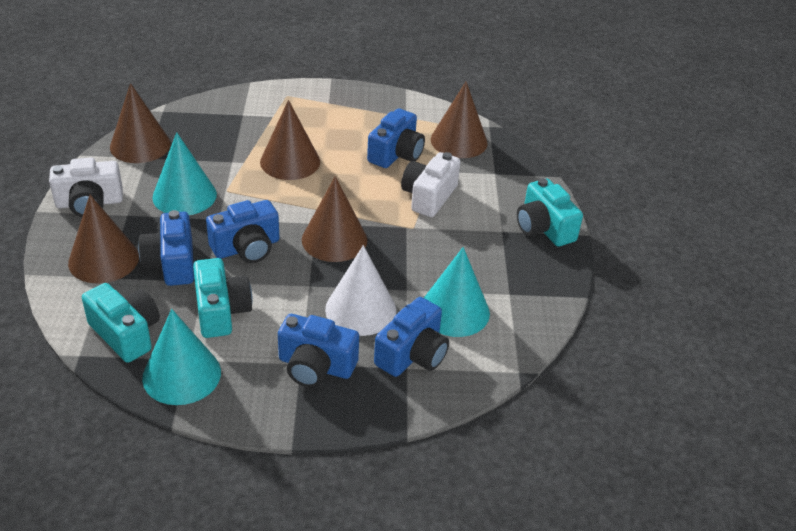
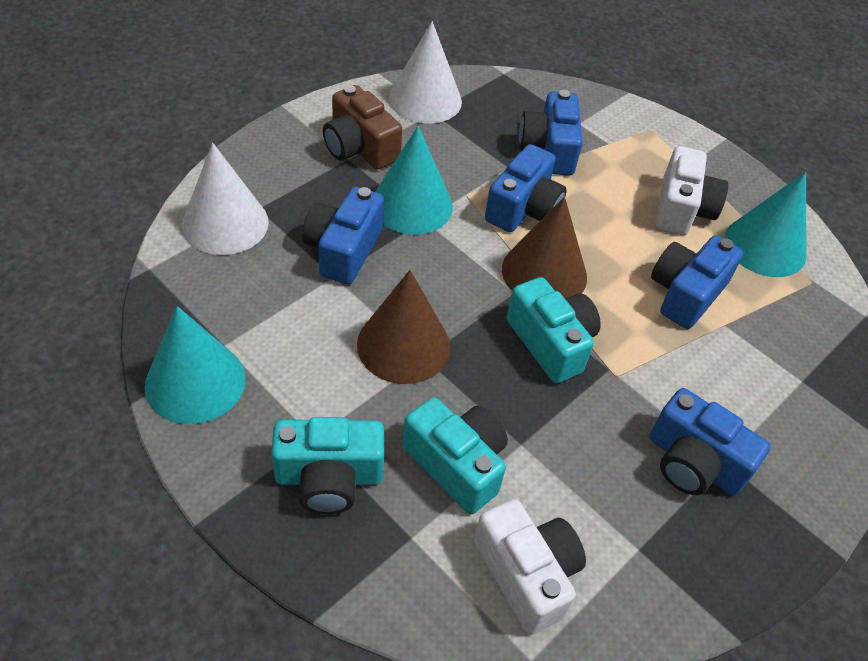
brown camera: none = 0 -> [323,85,402,170] = 1
brown cone: [68,195,139,284] [110,83,171,163] [260,100,320,180] [302,176,367,262] [431,81,488,158] = 5 -> [357,270,450,384] [502,197,587,298] = 2
white cone: [325,245,396,336] = 1 -> [182,143,269,255] [389,21,462,123] = 2

